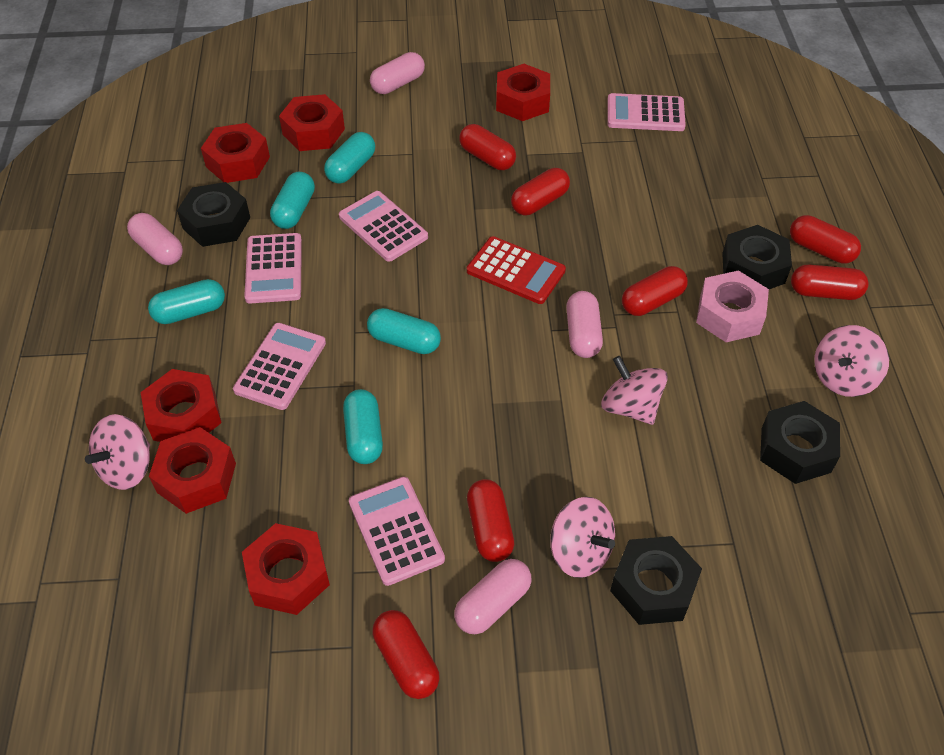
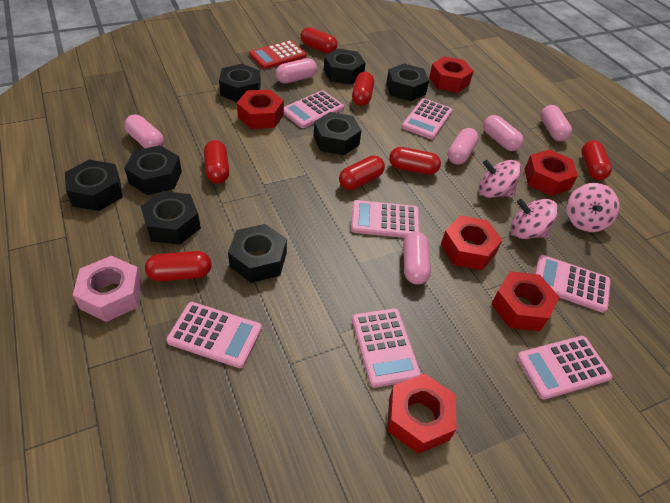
black nut: [177,182,250,247] [610,536,702,625] [722,225,792,289] [760,401,840,484] = 4 -> [65,159,123,211] [124,145,182,195] [141,191,201,245] [219,64,261,102] [228,224,287,283] [314,112,361,155] [324,49,366,85] [386,63,429,101] = 8
pink calculator: [233,323,326,410] [244,233,302,303] [339,191,428,262] [349,477,445,586] [607,93,686,131] = 5 -> [166,302,262,368] [284,90,344,128] [351,200,420,238] [352,308,421,388] [402,98,453,139] [517,336,612,400] [535,255,611,313] = 7
pink capsule: [127,213,183,265] [370,52,425,94] [454,559,532,634] [566,291,603,358] = 4 -> [124,115,164,148] [276,58,317,84] [403,232,431,285] [447,128,479,165] [483,115,524,151] [541,105,572,142] = 6
pink spinning top: [85,414,150,490] [550,497,615,578] [601,356,668,425] [814,325,889,397] = 4 -> [479,160,521,198] [511,199,558,239] [567,183,620,232] = 3
turquoise capsule: [148,279,225,324] [270,172,315,229] [324,132,375,184] [343,389,383,464] [367,308,441,354] = 5 -> none = 0

